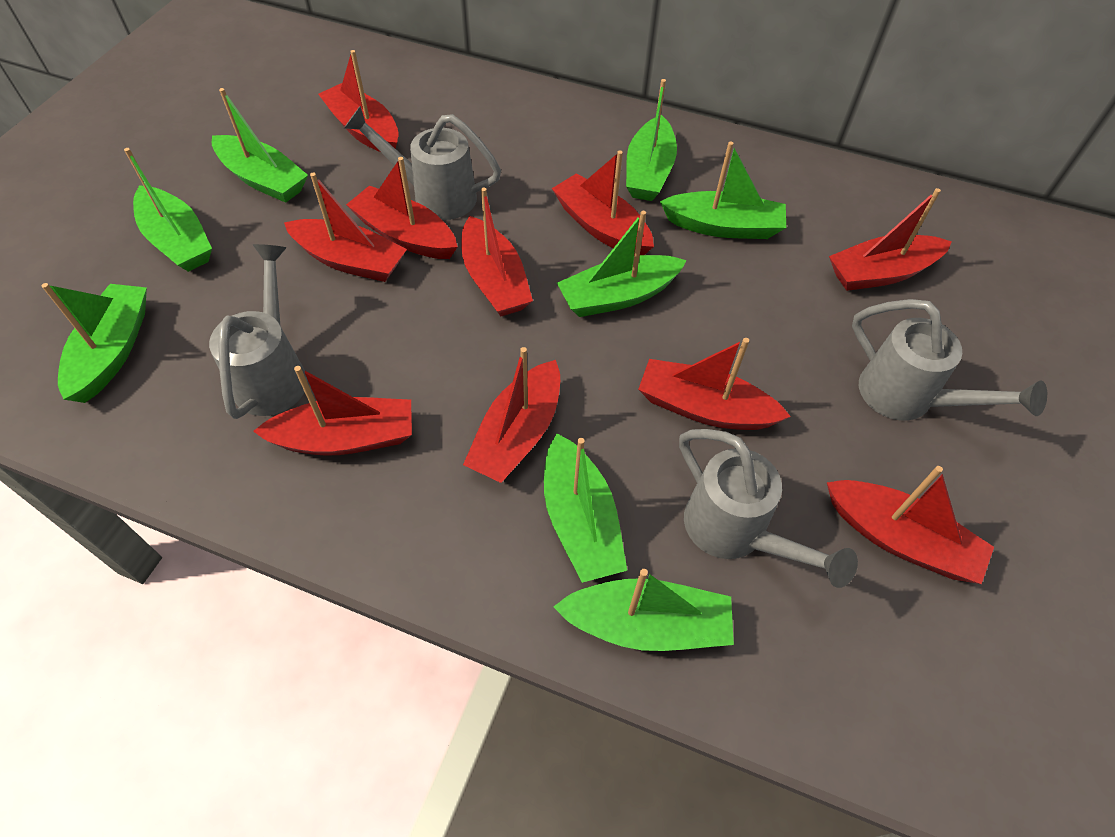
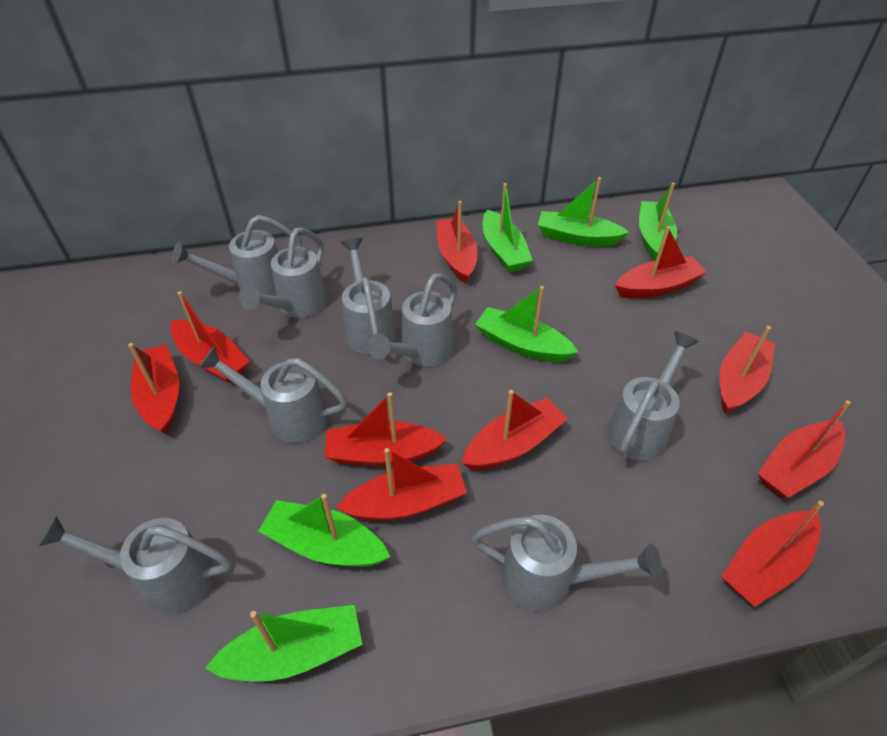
green boat: [41,283,147,403] [124,148,212,272] [212,88,308,203] [544,434,627,583] [553,569,734,651] [557,211,687,317] [626,79,677,201] [660,141,786,239] = 8 -> [205,605,362,681] [258,494,390,567] [475,286,578,362] [483,183,533,272] [538,177,629,246] [639,183,677,261] = 6
grey watering can: [209,244,307,419] [344,106,501,220] [679,429,858,588] [852,299,1047,421] = 4 -> [38,516,232,614] [172,215,302,296] [199,347,347,443] [239,228,327,318] [341,238,397,354] [368,273,457,366] [471,515,662,611] [607,331,699,461] = 8

